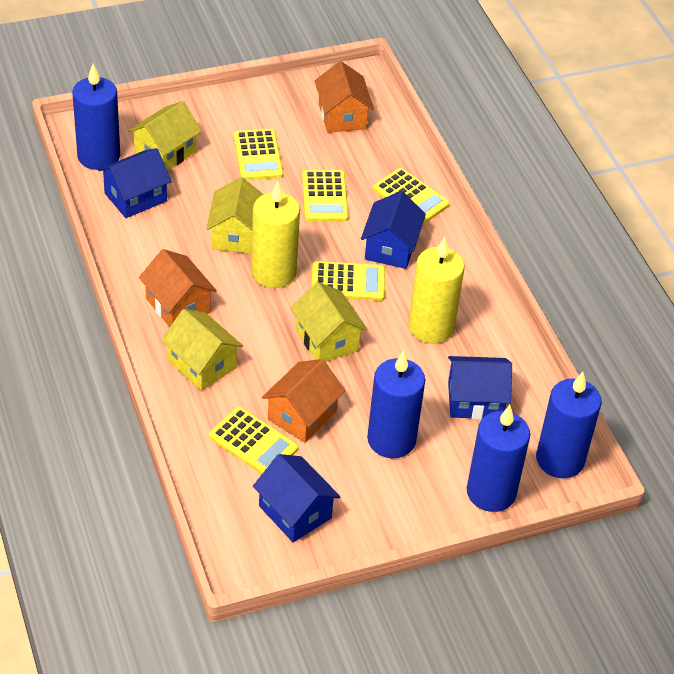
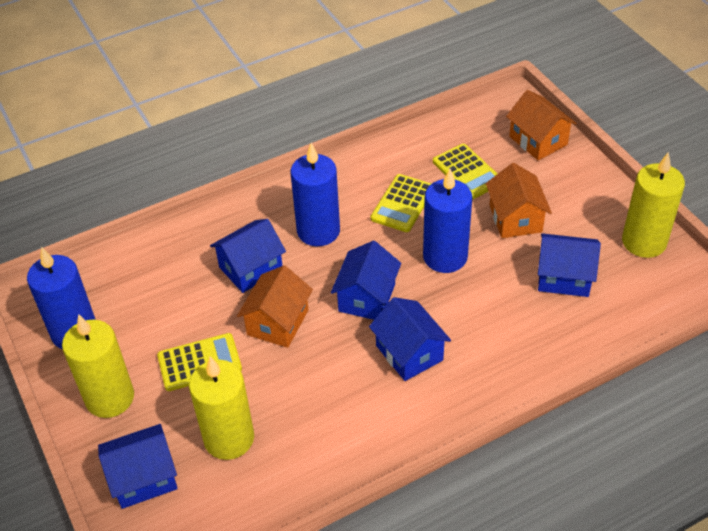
blue candle: [72,64,120,170] [367,350,425,458] [466,405,530,512] [536,372,602,478] = 4 -> [27,247,96,349] [291,143,340,246] [423,169,472,273] = 3
blue house: [98,148,172,218] [253,454,341,542] [361,191,426,269] [448,356,512,419] = 4 -> [98,424,178,509] [210,219,286,293] [331,241,401,320] [369,297,451,381] [538,233,601,297] = 5
yellow calculator: [209,407,298,474] [234,129,283,180] [302,170,349,222] [311,261,385,301] [373,168,450,224] = 5 -> [157,333,242,391] [371,174,431,232] [433,144,498,199] = 3
yellow candle: [251,181,300,288] [408,237,465,343] = 2 -> [62,314,134,418] [189,356,254,460] [622,152,685,258] = 3
yellow house: [128,101,202,171] [161,309,243,391] [206,177,264,254] [291,282,367,362] = 4 -> none = 0

